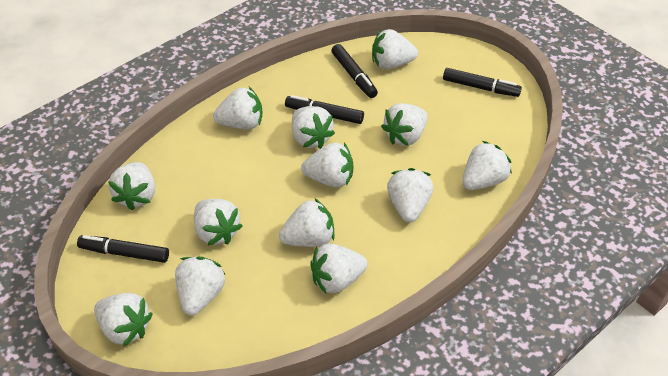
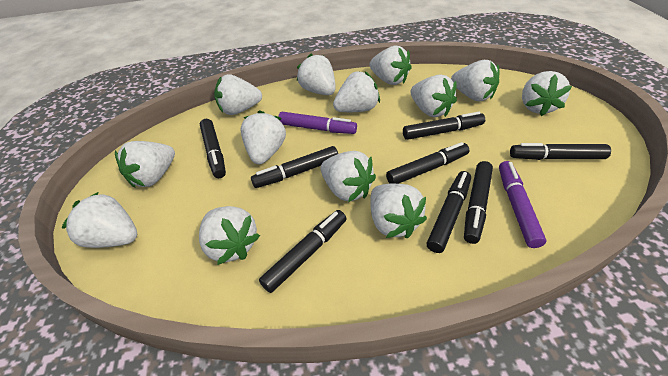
black marker: [77,235,169,263] [285,95,364,124] [331,44,378,98] [443,68,522,97] = 4 -> [200,119,226,178] [251,146,338,188] [259,210,347,293] [386,142,469,184] [403,112,485,140] [427,171,471,253] [464,161,493,244] [510,143,611,160] = 8
purple marker: none = 0 -> [278,112,357,134] [499,161,547,248] = 2

